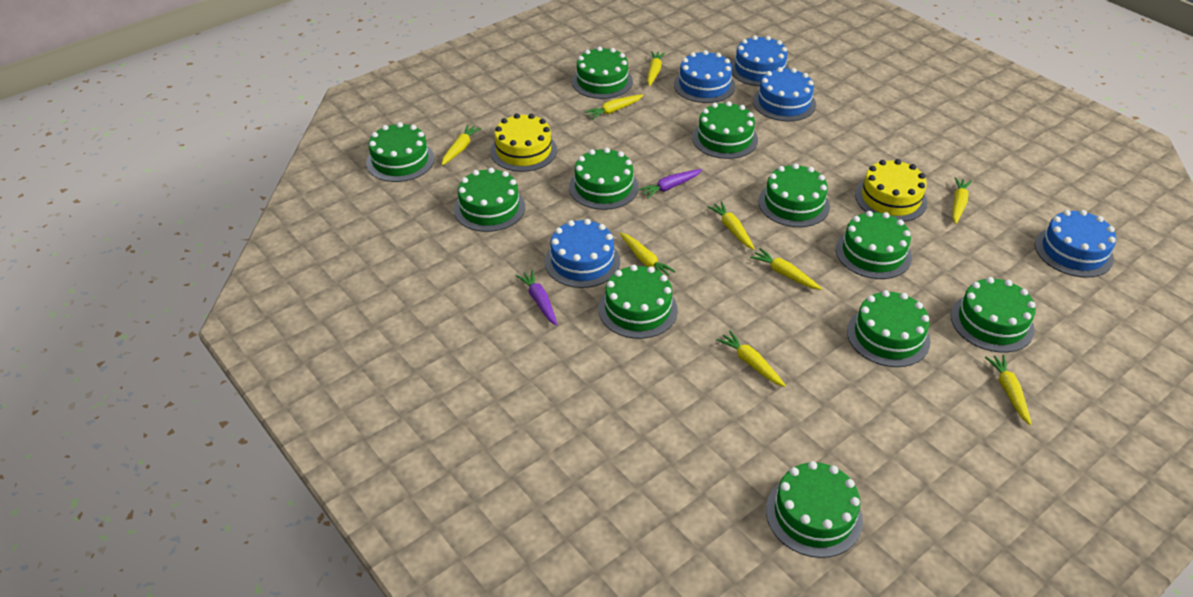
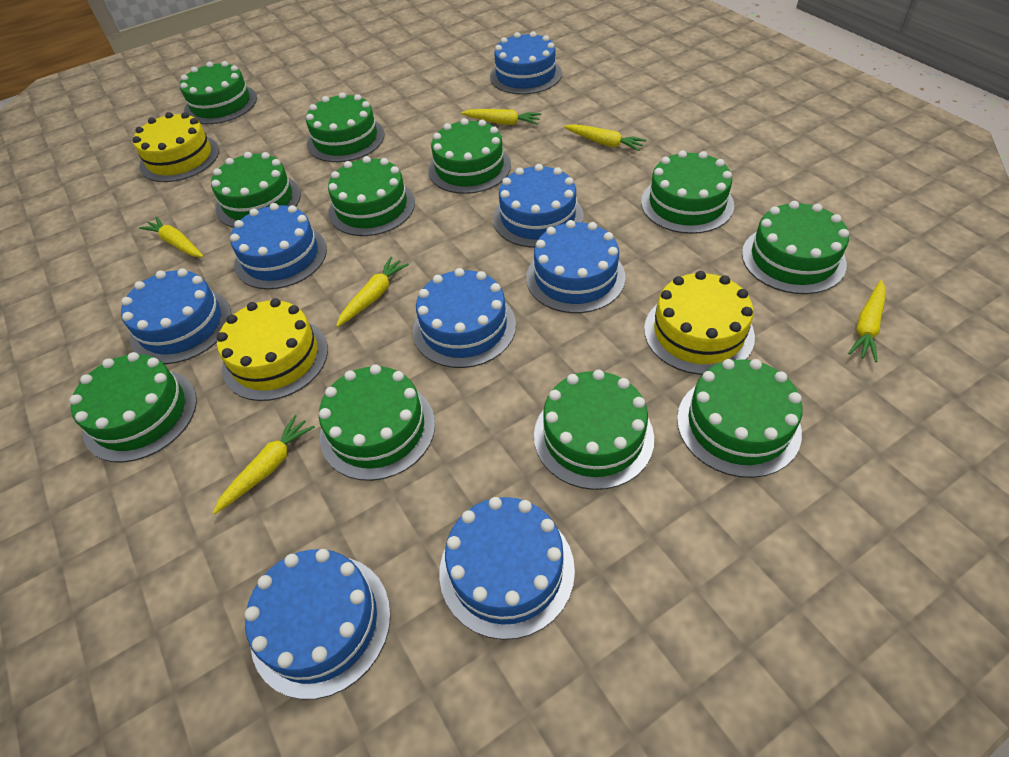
blue cake: [545,219,620,288] [674,50,736,103] [731,35,790,86] [753,67,816,121] [1035,210,1116,278] = 5 -> [121,268,232,364] [230,203,327,289] [245,549,391,699] [413,268,516,368] [439,497,575,640] [490,31,562,95] [493,164,583,248] [526,220,626,313] = 8
purple carrot: [516,270,558,326] [639,169,702,199] = 2 -> none = 0
yellow cake: [490,113,557,172] [855,159,927,222] = 2 -> [133,112,219,182] [217,298,328,401] [644,271,755,375] = 3
yellow carrot: [441,124,481,165] [585,95,644,120] [620,232,676,276] [647,51,665,86] [707,202,755,250] [716,331,786,387] [750,248,822,290] [952,177,972,224] [985,355,1032,425] = 9 -> [139,216,204,257] [213,415,315,514] [336,257,409,327] [461,109,541,125] [564,124,646,151] [848,280,886,362] = 6

